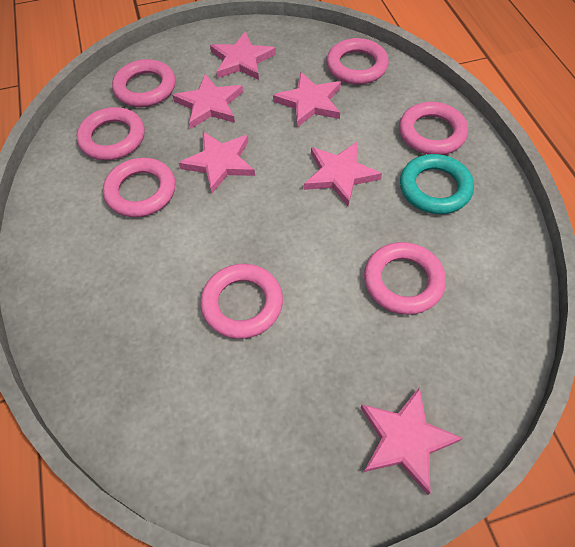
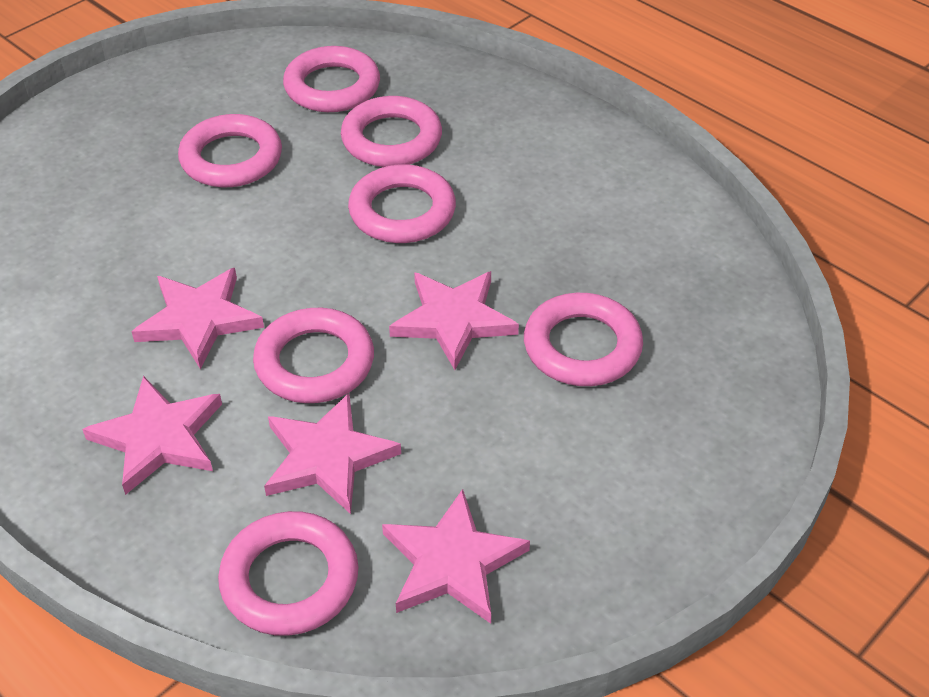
pink star: [173,74,243,129] [179,132,255,193] [210,31,276,80] [273,72,341,127] [304,142,382,206] [361,387,463,495] = 6 -> [82,376,222,495] [132,268,264,369] [264,393,401,514] [382,489,530,624] [389,271,519,370] = 5
turquoise ring: [400,154,474,214] = 1 -> none = 0

